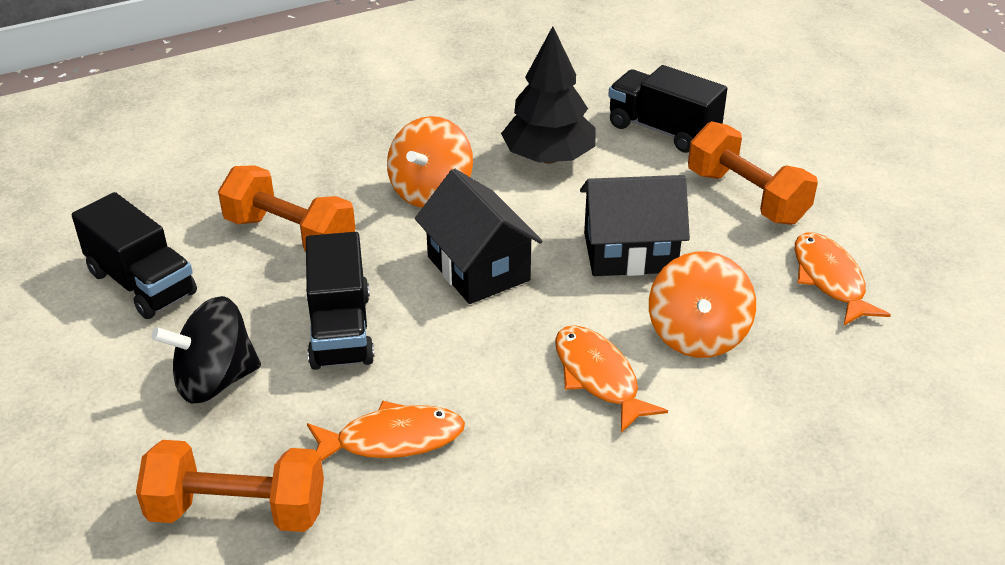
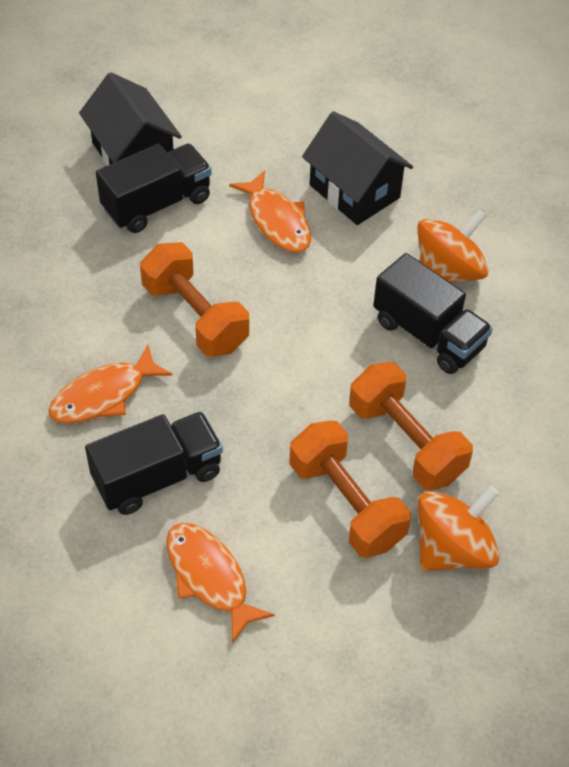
black spinning top: [151,296,261,403] = 1 -> none = 0
black tree: [501,26,596,164] = 1 -> none = 0

